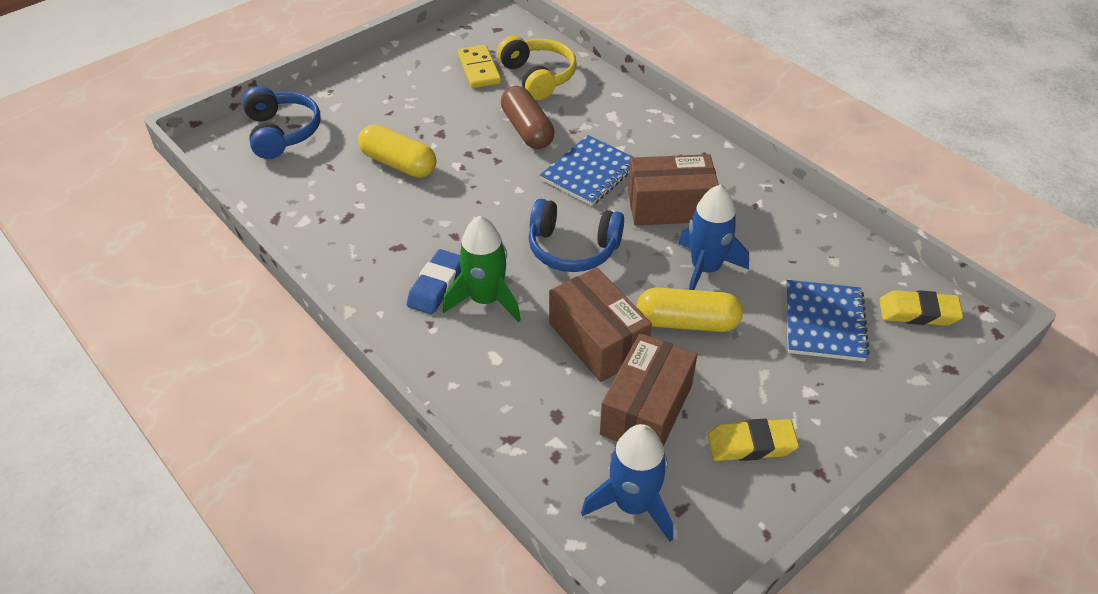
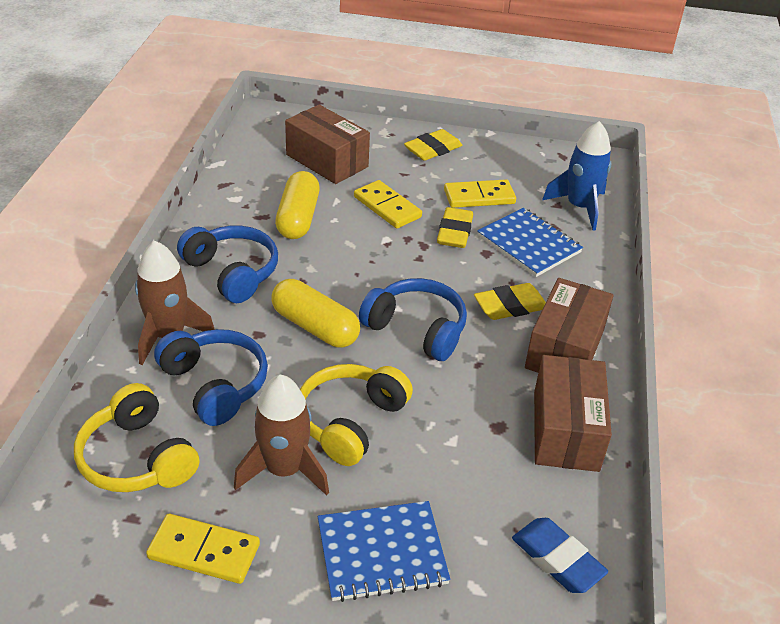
blue headphones: [242,86,321,159] [528,199,624,272] = 2 -> [154,329,268,426] [177,226,278,303] [359,278,467,361] = 3
blue rocket: [581,424,673,542] [678,185,749,290] = 2 -> [542,121,612,231] = 1
brown capsule: [501,86,554,149] = 1 -> none = 0
brown rocket: none = 0 -> [135,241,215,365] [234,374,329,496] = 2
green rocket: [443,216,521,322] = 1 -> none = 0
yellow domino: [458,45,501,88] = 1 -> [146,514,260,584] [354,180,422,228] [444,179,516,208] = 3
yellow eraser: [708,419,799,461] [879,290,963,326] = 2 -> [404,129,462,161] [437,207,473,248] [474,283,546,320] = 3
yellow headphones: [497,36,577,100] = 1 -> [74,383,199,492] [300,364,413,466] = 2

